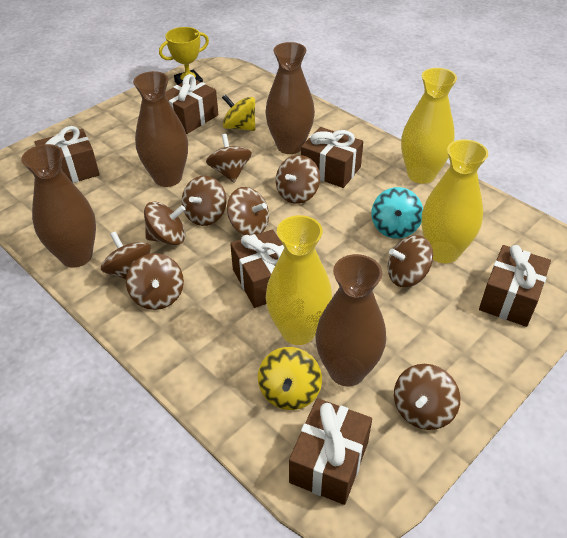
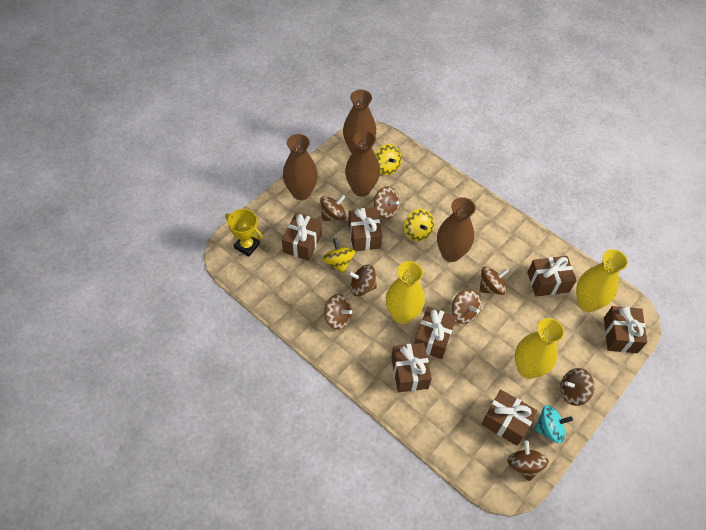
brown gift: [34,126,100,183] [165,74,218,134] [230,229,284,308] [289,398,372,505] [301,127,363,188] [479,245,551,327] = 6 -> [282,213,322,261] [348,207,382,252] [391,343,432,393] [414,307,456,359] [481,390,537,446] [527,256,576,297] [604,306,647,353] = 7
brown spinning top: [101,231,151,279] [126,253,184,310] [144,201,185,245] [182,176,227,226] [206,134,252,182] [227,187,269,235] [276,155,320,204] [388,235,433,287] [394,364,461,430] = 9 -> [320,195,346,221] [324,294,352,330] [348,265,377,296] [374,186,400,219] [452,289,481,324] [479,267,509,295] [508,441,549,481] [560,368,595,406] = 8
yellow spinning top: [222,94,255,131] [258,347,322,410] = 2 -> [323,238,355,273] [375,144,402,175] [404,209,434,241] = 3

